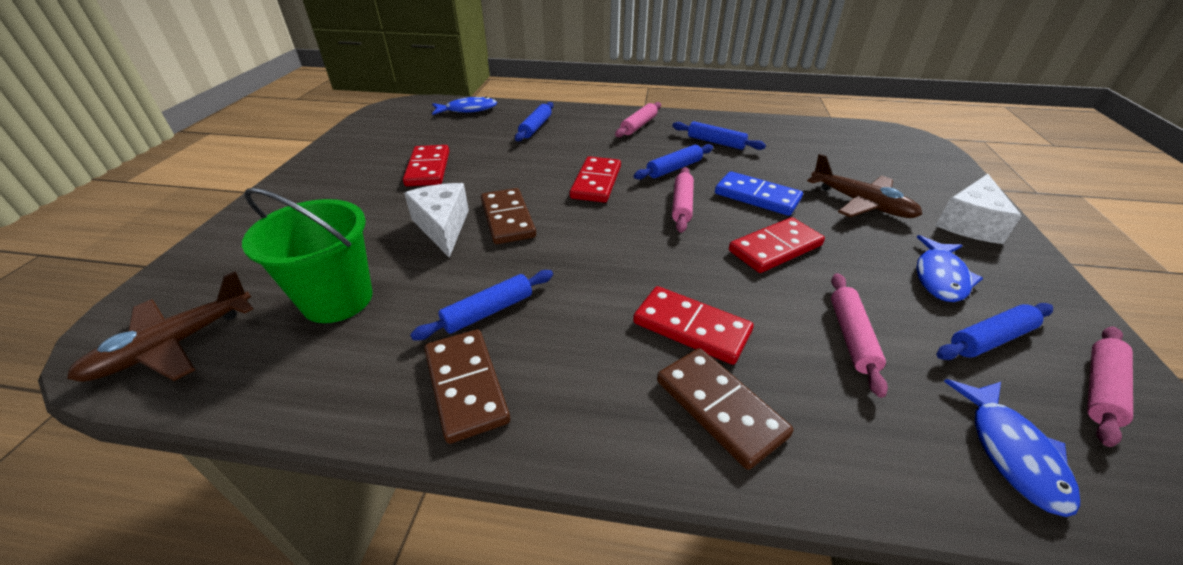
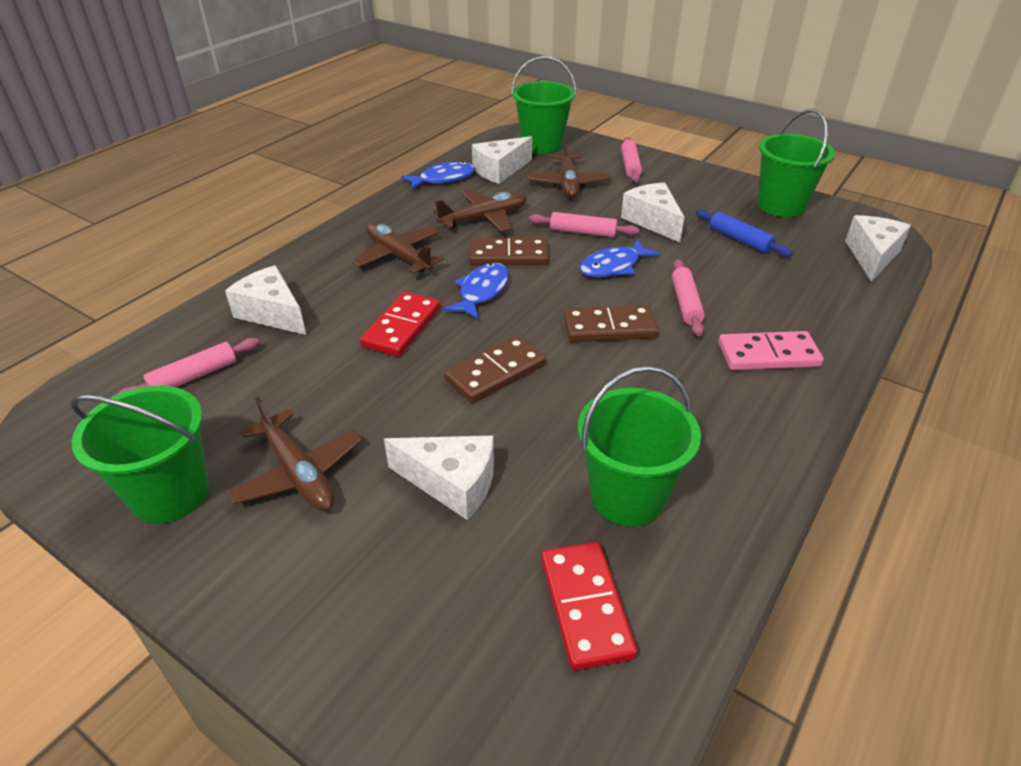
blue domino: [715,171,803,216] = 1 -> none = 0
blue rolling pin: [410,270,553,340] [515,102,554,141] [634,144,713,180] [672,121,766,150] [936,303,1053,360] = 5 -> [696,209,793,257] = 1
brown plane: [67,271,253,382] [807,154,922,218] = 2 -> [227,397,362,511] [352,222,444,274] [433,189,527,232] [527,136,611,198] = 4
green bucket: [242,188,373,323] = 1 -> [71,386,209,524] [511,56,577,154] [578,366,701,526] [758,109,835,217] = 4
pink domino: none = 0 -> [718,331,824,370] = 1
red domino: [403,145,449,186] [570,156,621,203] [633,286,754,365] [729,217,825,273] = 4 -> [360,292,440,357] [541,542,637,671] = 2
white cheese: [404,183,469,258] [936,174,1022,244] = 2 -> [225,265,306,335] [384,436,494,520] [472,136,532,184] [621,182,684,242] [845,215,911,282] = 5

